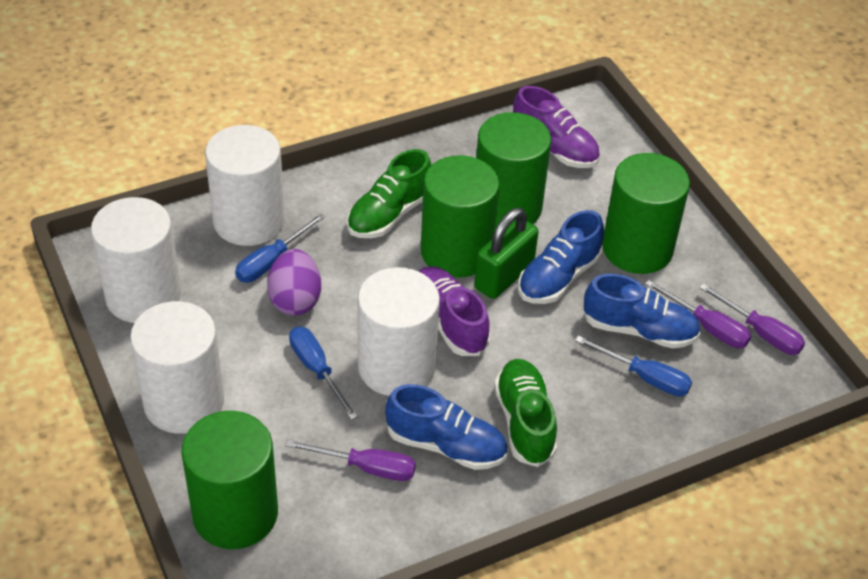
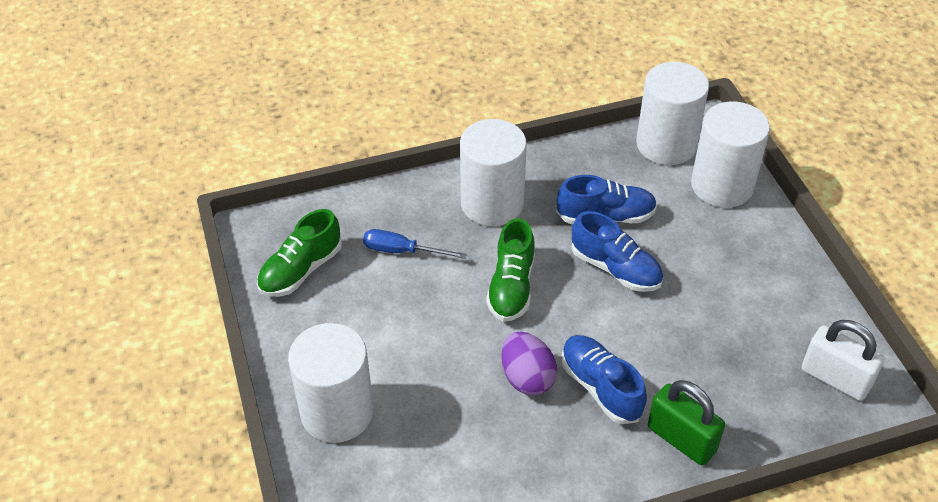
blue screwdriver: [235,213,325,283] [289,327,358,420] [575,336,692,397] = 3 -> [363,229,467,259] = 1
green cylinder: [181,411,278,549] [421,155,500,278] [476,112,551,229] [602,153,690,274] = 4 -> none = 0
purple screwdriver: [285,440,416,481] [645,280,751,348] [699,283,805,355] = 3 -> none = 0
purple shoe: [418,266,490,356] [513,86,600,168] = 2 -> none = 0
white padlock: none = 0 -> [802,320,884,401] = 1

